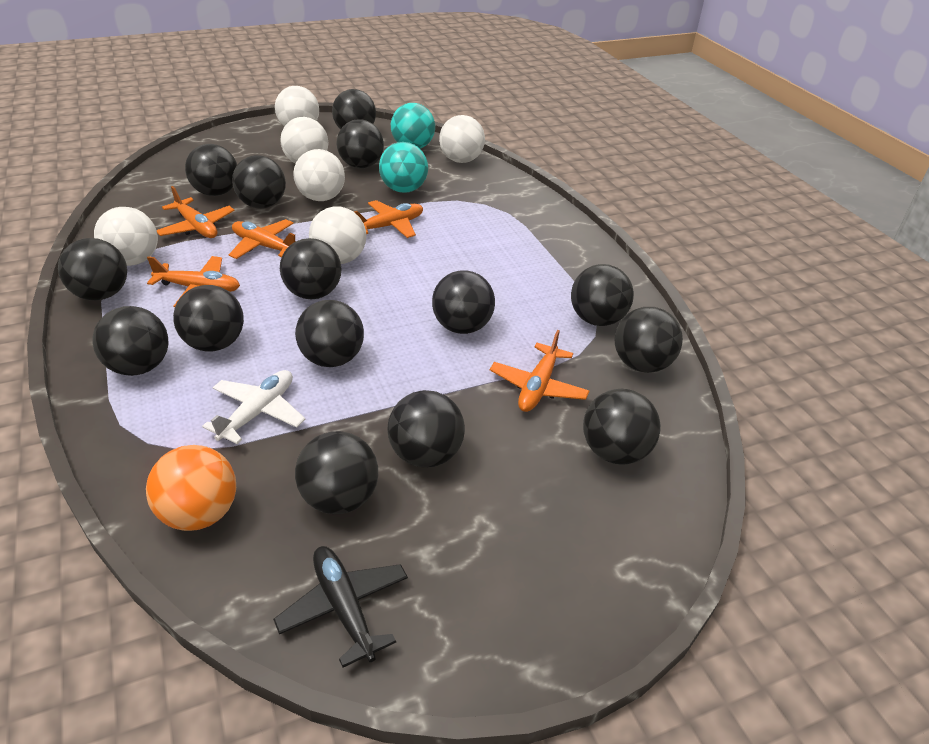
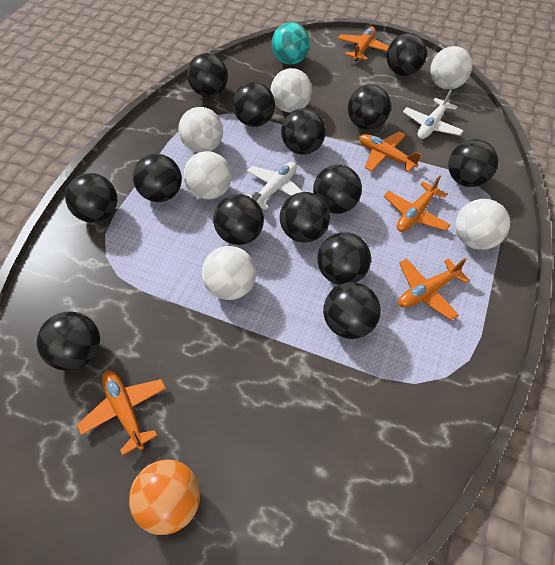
black ball: [58,238,127,301] [92,306,168,376] [173,285,244,352] [185,144,237,196] [232,155,286,209] [280,238,342,299] [295,300,364,367] [295,431,378,514] [332,89,376,129] [337,119,384,168] [388,390,465,468] [432,270,495,334] [571,264,634,326] [583,389,661,465] [615,307,683,373] = 15 -> [37,311,100,371] [65,173,117,223] [133,154,182,202] [187,53,228,97] [213,194,264,245] [232,82,275,127] [280,192,330,243] [281,108,326,155] [313,165,362,214] [318,232,371,285] [323,282,381,339] [348,85,391,130] [387,33,427,76] [448,139,498,187] = 14
black plane: [273,546,408,668] = 1 -> none = 0
turquoise ball: [379,142,428,193] [391,103,435,148] = 2 -> [272,22,310,65] = 1
white plane: [202,370,305,444] = 1 -> [246,162,302,210] [403,90,464,139] = 2

